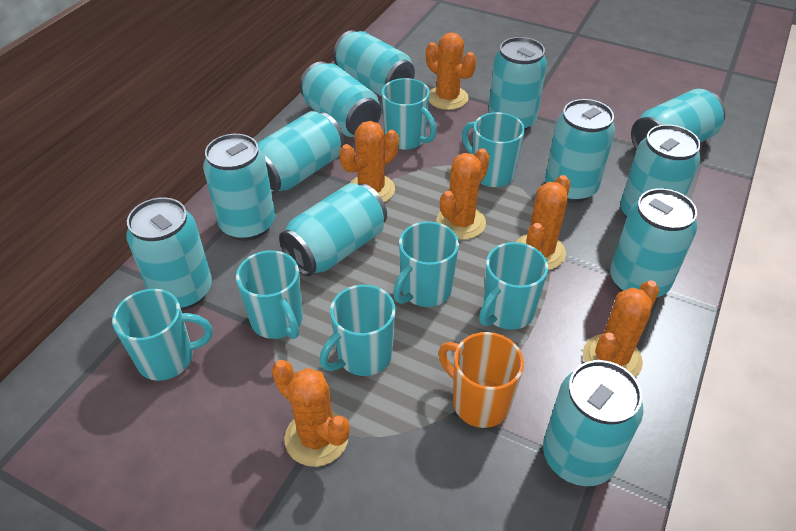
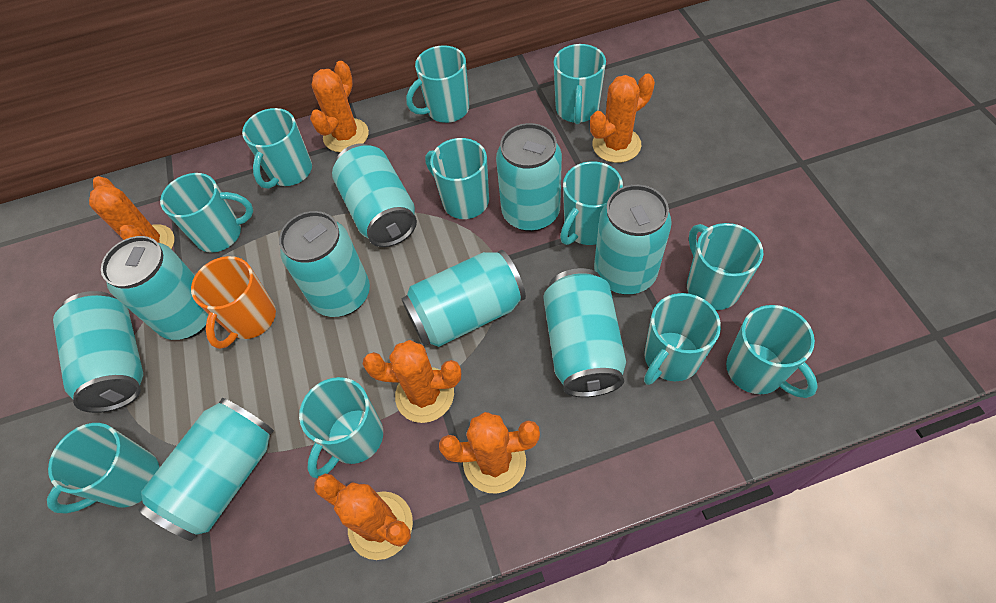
turquoise can: [126,197,212,310] [203,134,275,241] [257,111,344,194] [279,183,387,276] [300,62,381,137] [333,30,415,97] [488,37,547,131] [543,360,643,486] [545,99,615,203] [610,188,697,297] [620,125,701,219] [631,89,725,150] = 12 -> [53,291,143,413] [101,236,209,340] [138,398,274,541] [279,211,370,317] [332,143,417,247] [401,250,526,347] [496,123,562,232] [544,268,626,397] [594,185,672,294] = 9
turquoise mug: [112,289,213,381] [236,251,303,339] [320,285,396,376] [382,78,437,150] [393,221,459,307] [462,112,525,187] [479,242,548,330] = 7 -> [47,423,159,514] [160,173,253,253] [242,108,312,189] [299,377,383,478] [406,45,469,123] [425,138,489,219] [554,44,606,124] [560,161,623,245] [644,293,721,385] [687,223,763,310] [726,305,818,398] = 11

